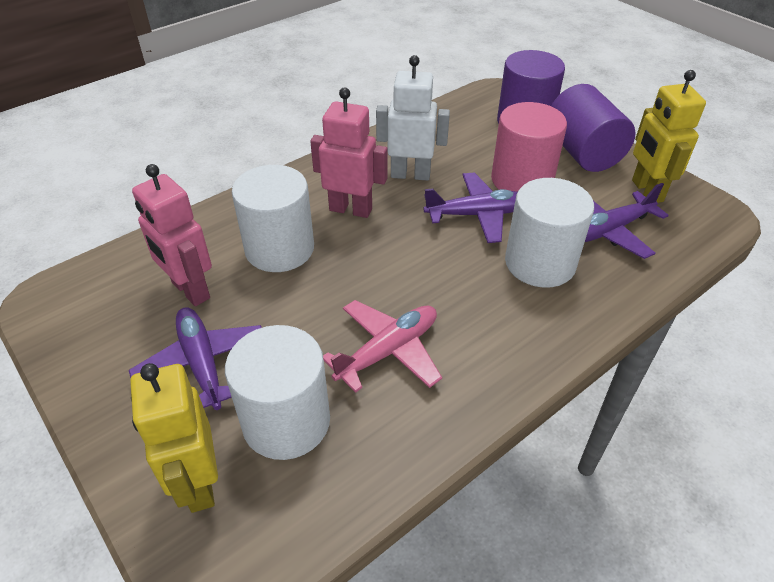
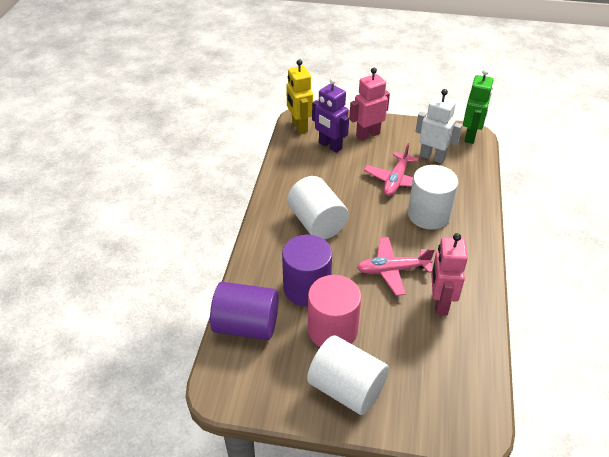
green robot: none = 0 -> [463,69,493,144] = 1
pink plane: [323,300,442,393] = 1 -> [357,237,435,296] [364,143,419,196] = 2
purple plane: [129,307,262,410] [423,172,518,243] [585,183,669,259] = 3 -> none = 0
purple robot: none = 0 -> [312,78,349,153] = 1
yellow robot: [130,363,218,513] [632,70,706,203] = 2 -> [286,59,313,134] = 1

